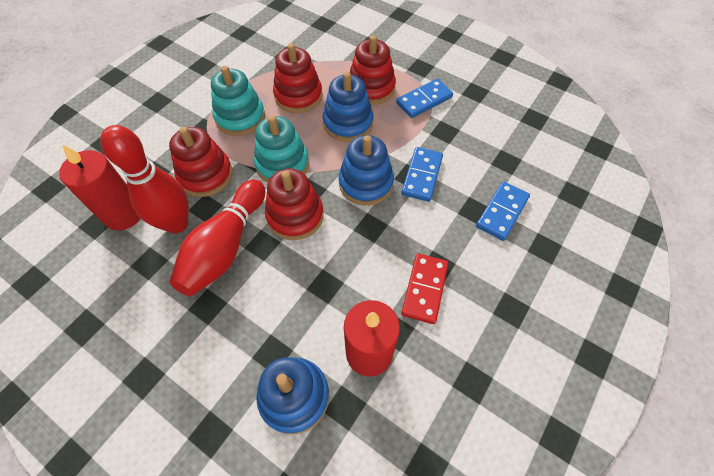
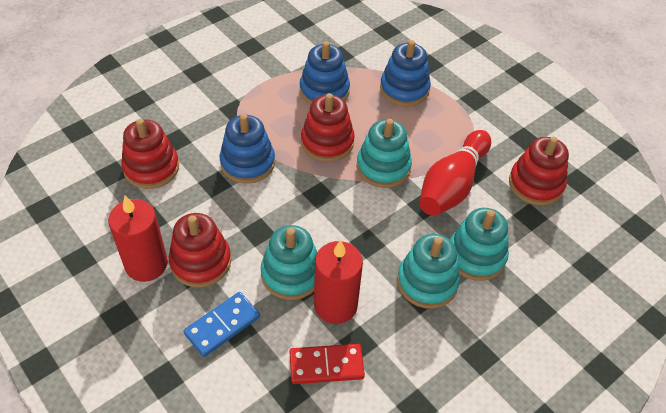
blue domino: [396,79,453,118] [401,147,443,202] [476,181,530,241] = 3 -> [183,292,260,357] = 1
red bowling pin: [100,125,189,233] [169,179,265,296] = 2 -> [419,130,491,216] = 1
turquoise stacking toy: [211,66,265,136] [254,115,309,183] = 2 -> [261,225,318,300] [357,119,412,188] [397,234,460,309] [450,208,509,281] = 4

